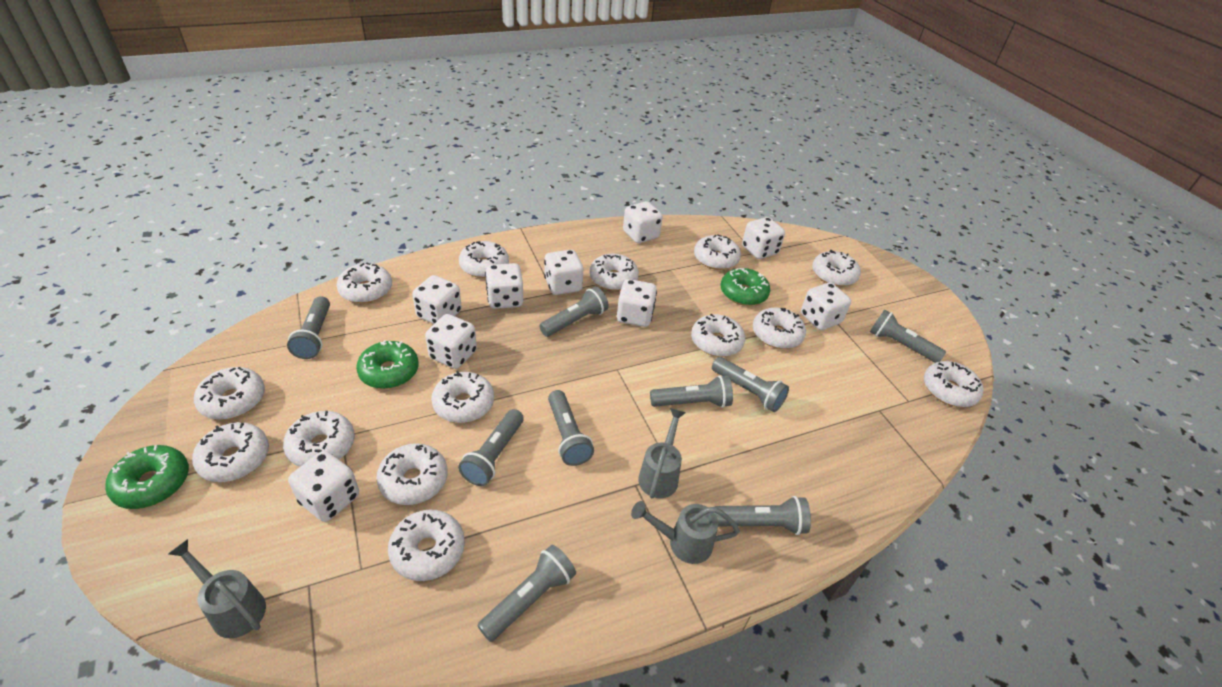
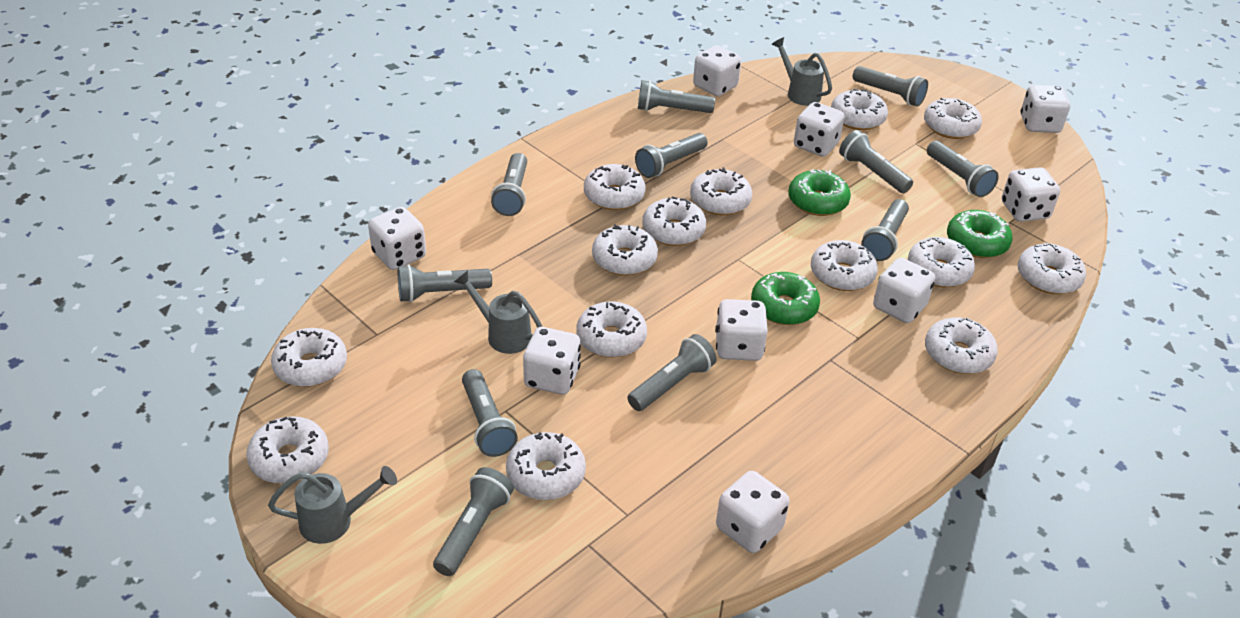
grey flashlight: [287,296,330,359] [458,409,524,486] [477,545,576,642] [539,287,609,337] [548,390,594,466] [650,375,733,408] [712,357,789,412] [714,496,811,535] [870,310,946,363] = 9 -> [398,264,492,302] [433,467,514,576] [462,369,518,457] [491,153,527,216] [627,334,717,411] [635,133,708,178] [638,80,715,113] [839,130,913,193] [853,66,928,107] [861,199,909,261] [927,141,999,197] = 11

